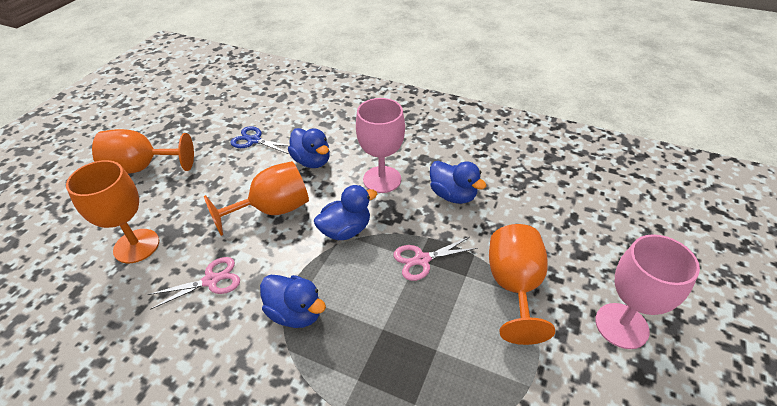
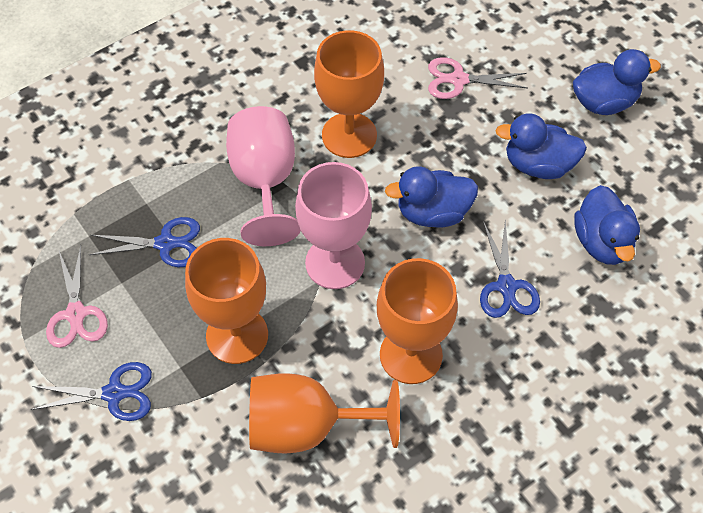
blue scissors: [230,126,290,154] = 1 -> [30,362,152,421] [89,217,200,267] [480,220,540,318] = 3

